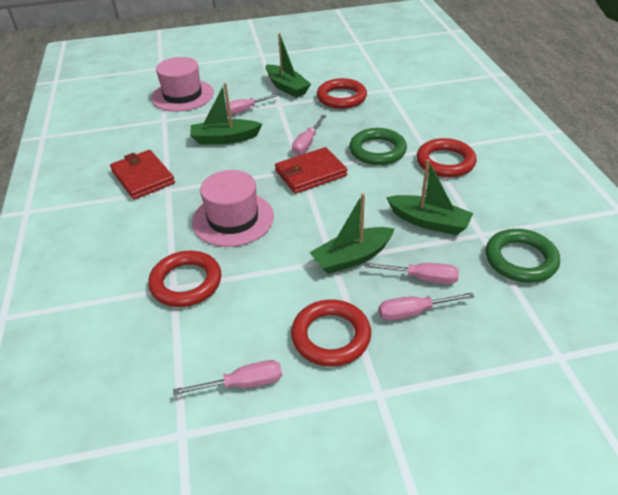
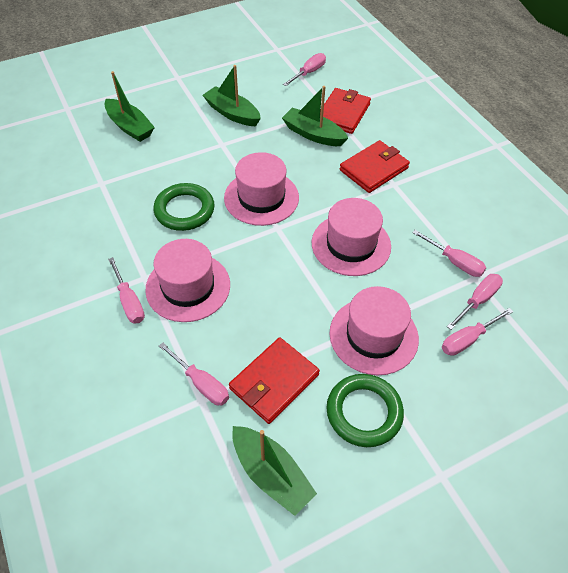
pink hat: [151,57,214,112] [192,170,274,247] = 2 -> [145,239,230,322] [224,152,299,226] [312,198,391,276] [329,286,419,375] = 4
pink screwdriver: [173,360,282,395] [226,93,281,116] [292,115,326,155] [365,263,459,284] [379,292,475,321] = 5 -> [108,257,145,324] [159,342,229,405] [283,53,326,86] [412,230,486,277] [442,308,513,356] [447,274,503,330] = 6
red ring: [148,251,221,307] [291,300,371,367] [317,78,367,109] [417,138,477,177] = 4 -> none = 0
red wallet: [110,150,175,199] [275,147,347,194] = 2 -> [229,337,320,424] [320,88,371,134] [340,140,410,193] = 3

